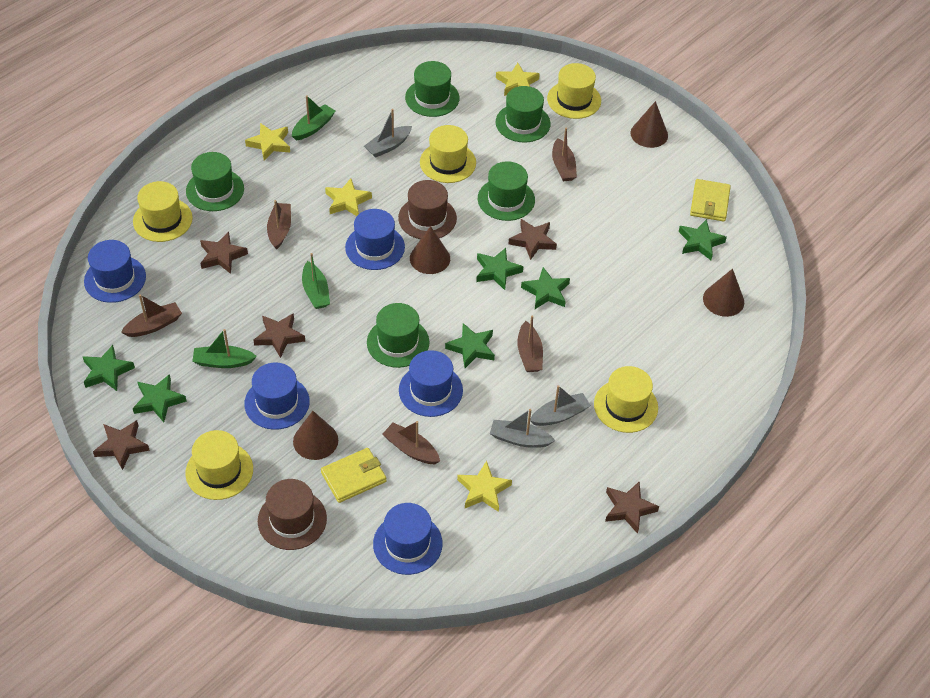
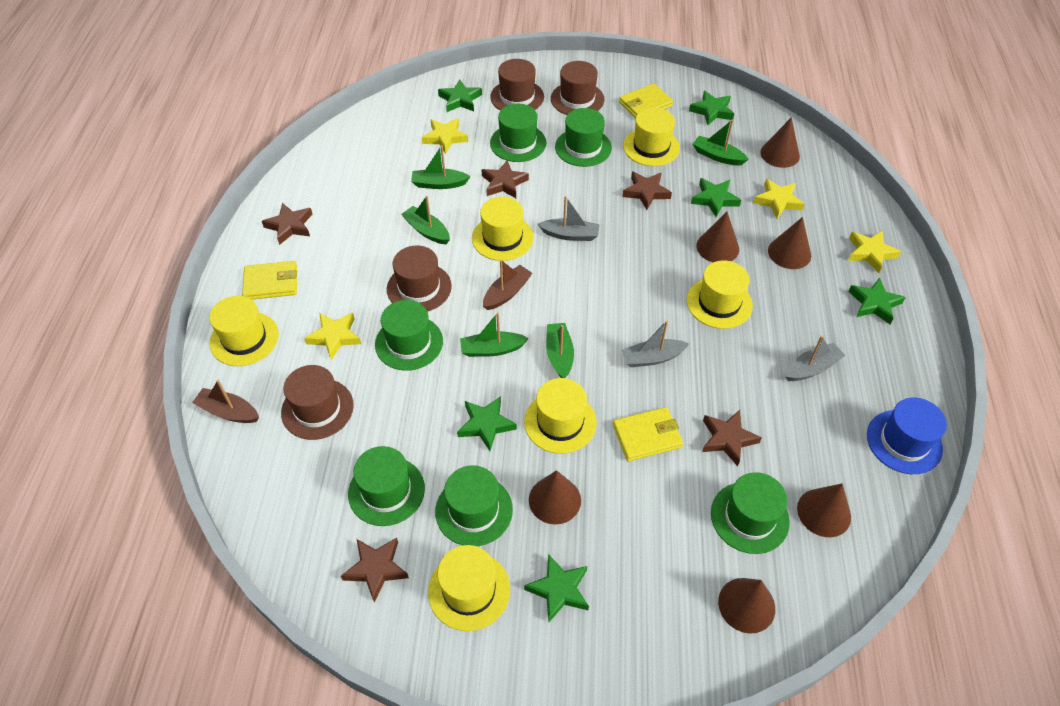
blue hat: [84,240,146,303] [244,362,310,430] [345,209,405,270] [373,503,443,575] [399,350,463,417] = 5 -> [867,398,947,474] = 1
brown boat: [121,294,182,337] [267,200,291,250] [383,421,440,464] [517,316,543,372] [552,128,577,181] = 5 -> [192,380,259,423] [483,260,532,310] = 2
brown cone: [293,411,338,460] [410,226,450,274] [630,101,668,148] [703,269,744,317] = 4 -> [529,470,581,524] [696,212,739,262] [718,578,775,634] [760,117,800,168] [768,217,811,269] [797,483,851,537] = 6
brown hat: [258,479,327,550] [398,180,457,239] = 2 -> [281,365,354,440] [387,246,452,311] [490,59,544,111] [551,61,605,115] = 4
green boat: [192,329,257,368] [292,95,335,141] [302,253,330,309] = 3 -> [401,196,450,244] [411,145,471,189] [460,312,529,357] [546,323,574,378] [693,119,749,165] = 5
green hat: [186,152,244,211] [367,303,430,368] [405,61,460,117] [478,161,535,221] [496,86,551,143] = 5 -> [348,446,425,526] [375,300,443,371] [435,465,513,546] [490,104,546,162] [555,108,612,167] [711,472,790,554] = 6
yellow hat: [133,181,193,242] [185,430,253,500] [420,125,476,183] [547,63,601,119] [594,366,658,433] = 5 -> [209,296,279,366] [428,545,510,631] [472,197,534,261] [524,378,597,454] [623,108,680,166] [687,260,753,329] = 6
yellow wallet: [321,448,387,503] [690,179,731,222] = 2 -> [242,261,297,300] [613,407,683,461] [619,83,673,118] = 3

